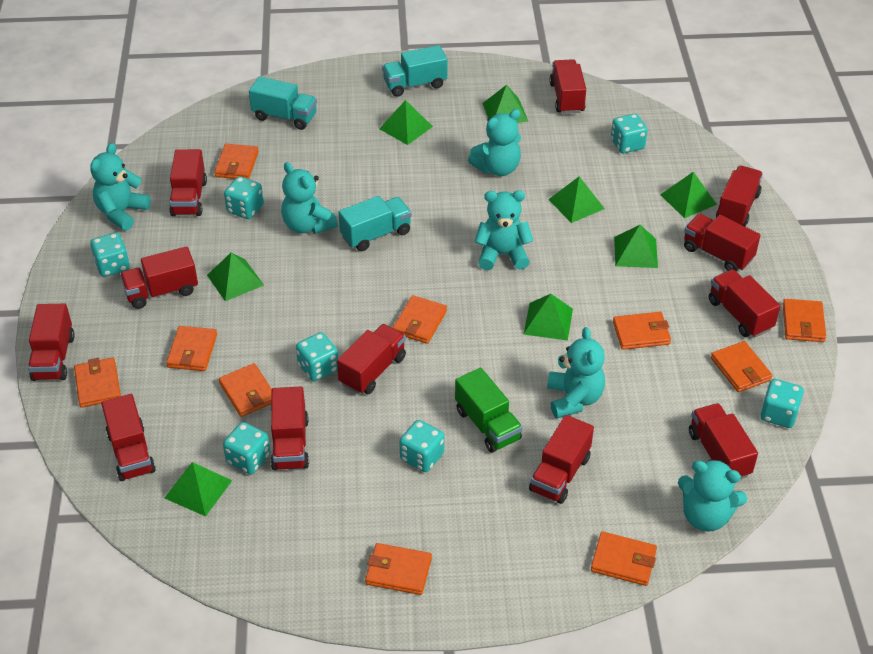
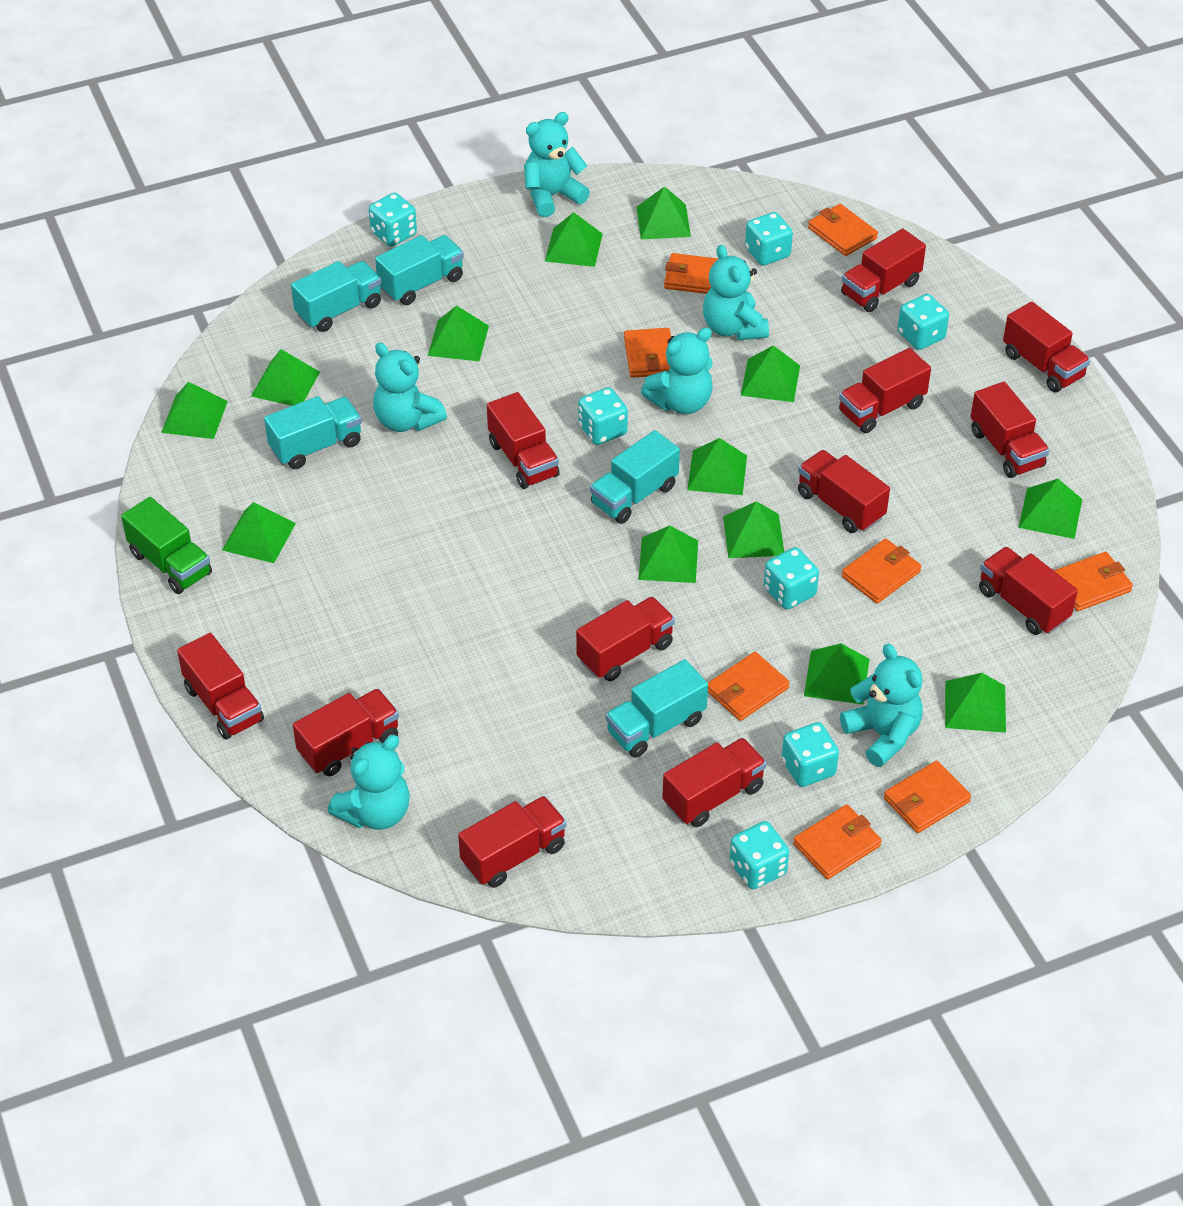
green pyramid: [165,462,233,517] [207,252,264,301] [379,100,433,145] [482,85,529,123] [524,294,573,341] [548,176,605,223] [614,225,658,268] [660,172,717,218] = 8 -> [161,382,228,439] [222,502,296,563] [251,349,320,406] [428,305,489,361] [545,212,603,267] [637,186,691,239] [639,525,698,583] [687,438,747,495] [723,501,784,558] [741,345,800,402] [804,643,869,704] [945,673,1006,733] [1018,479,1082,539] = 13
orange wallet: [74,357,121,408] [166,326,217,371] [214,144,259,179] [219,363,272,417] [365,543,432,595] [393,295,447,344] [591,531,657,586] [613,312,671,350] [711,341,773,392] [783,299,826,342] = 10 -> [624,328,671,378] [664,253,718,294] [708,652,790,721] [793,805,882,879] [808,204,878,256] [842,539,921,603] [884,761,971,833] [1054,552,1133,611] = 8
turquoise truck: [249,76,317,130] [338,196,412,251] [382,45,447,97] = 3 -> [264,396,362,469] [291,261,382,332] [375,235,464,305] [590,430,680,524] [605,659,708,758] = 5

